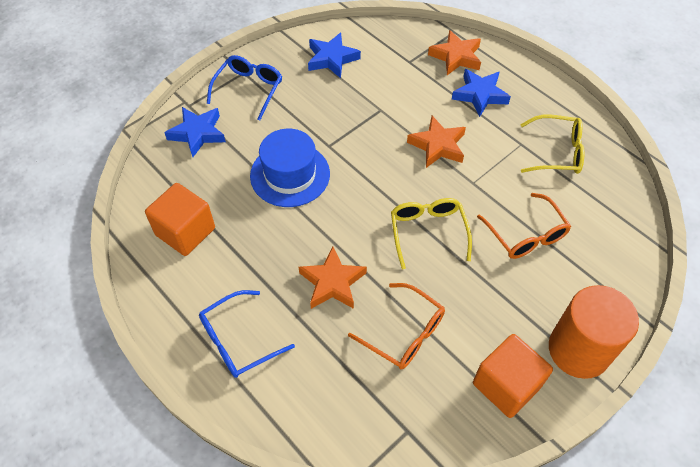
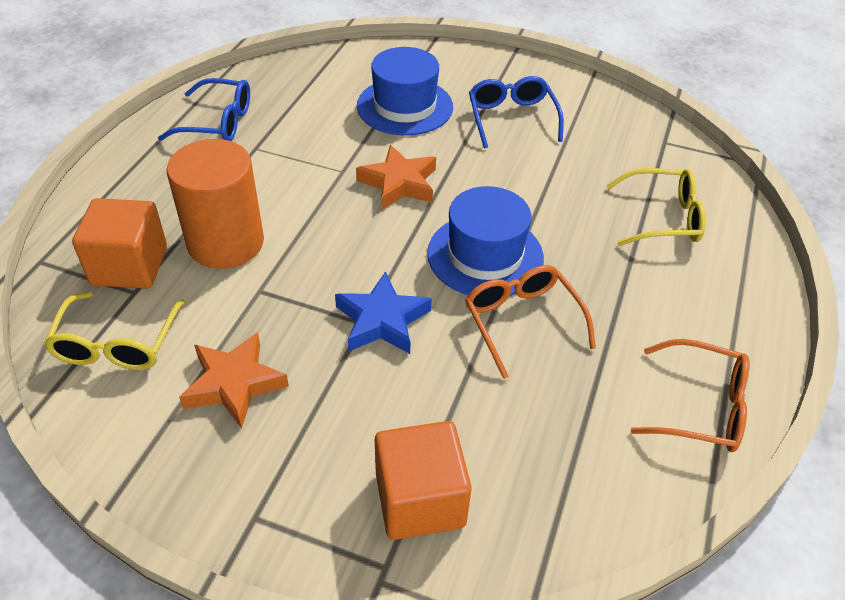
blue hat: [250,129,330,207] = 1 -> [357,47,453,136] [427,186,544,295] = 2
blue star: [164,107,226,157] [308,32,361,78] [452,69,511,117] = 3 -> [335,271,432,354] = 1
orange star: [299,246,367,309] [407,116,466,168] [428,30,481,75] = 3 -> [179,332,289,429] [356,145,436,210] = 2

